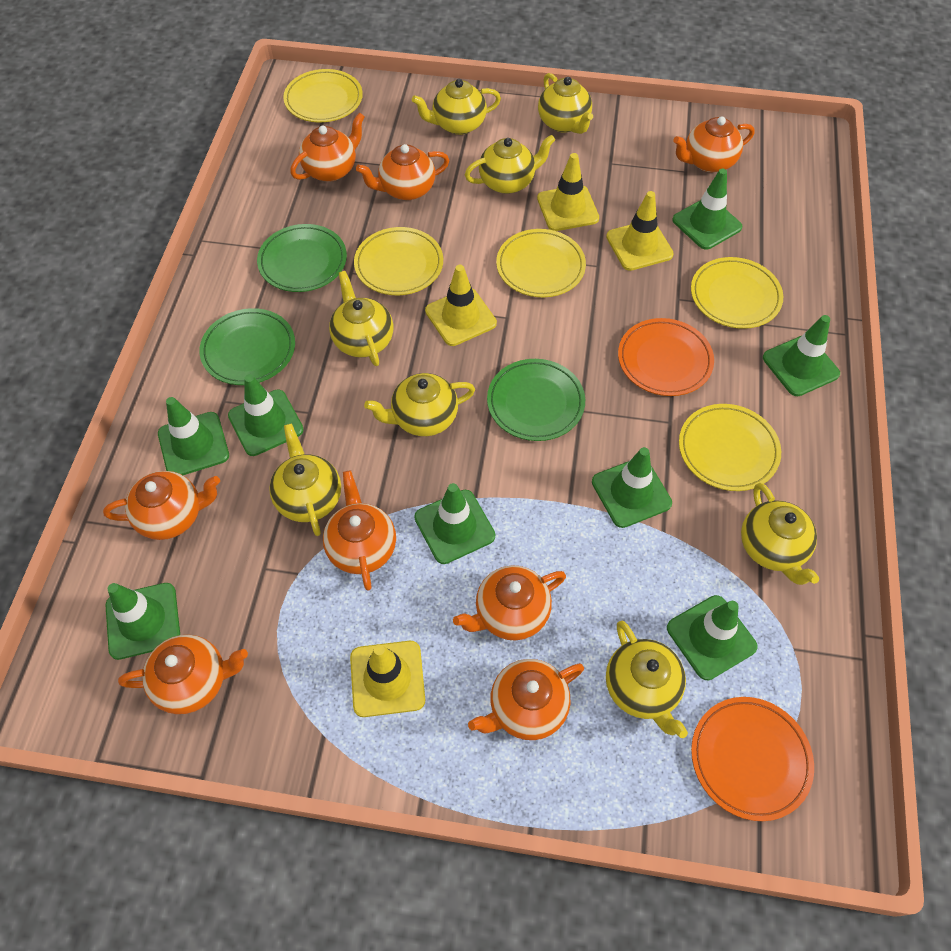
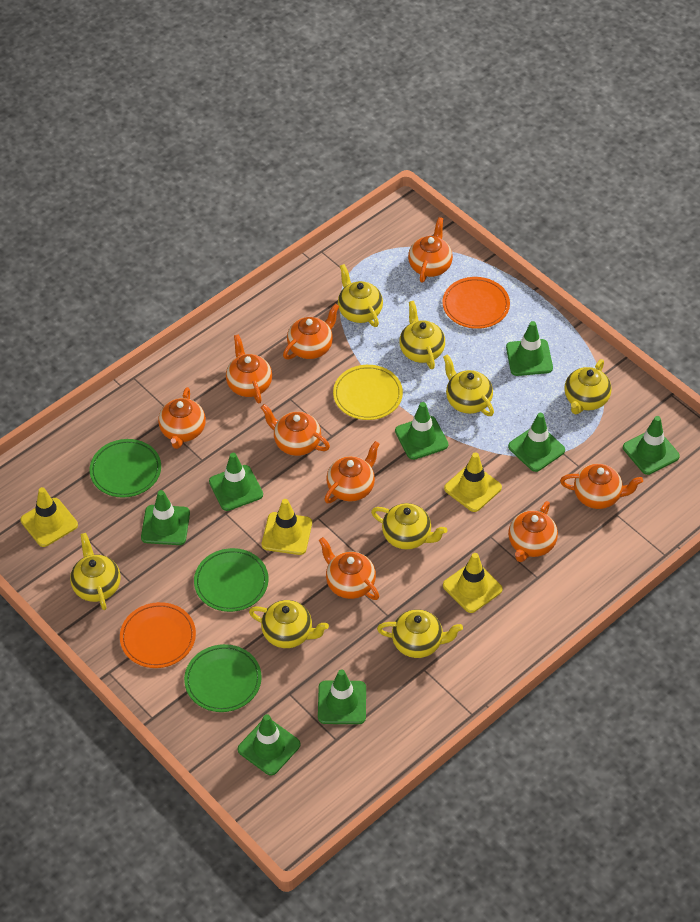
orange teapot: [103,471,220,540] [118,635,248,714] [290,112,365,182] [323,470,396,591] [356,144,449,200] [453,565,566,641] [468,659,584,740] [673,116,755,172] = 8 -> [158,387,206,449] [226,334,272,403] [261,404,330,456] [283,304,339,359] [319,537,379,600] [324,441,380,503] [408,217,453,283] [508,501,558,562] [560,464,643,509] = 9
yellow plate: [283,69,363,122] [354,227,443,295] [496,229,586,297] [679,404,781,491] [691,257,783,329] = 5 -> [333,365,403,420] = 1

